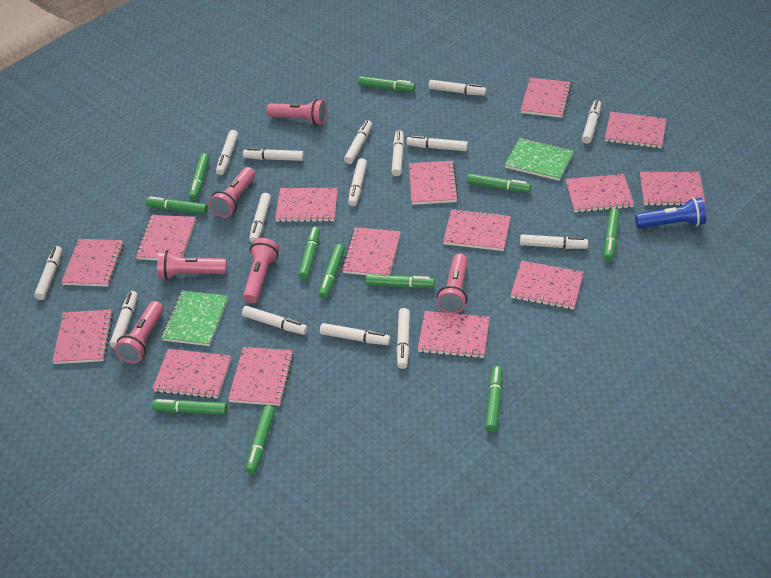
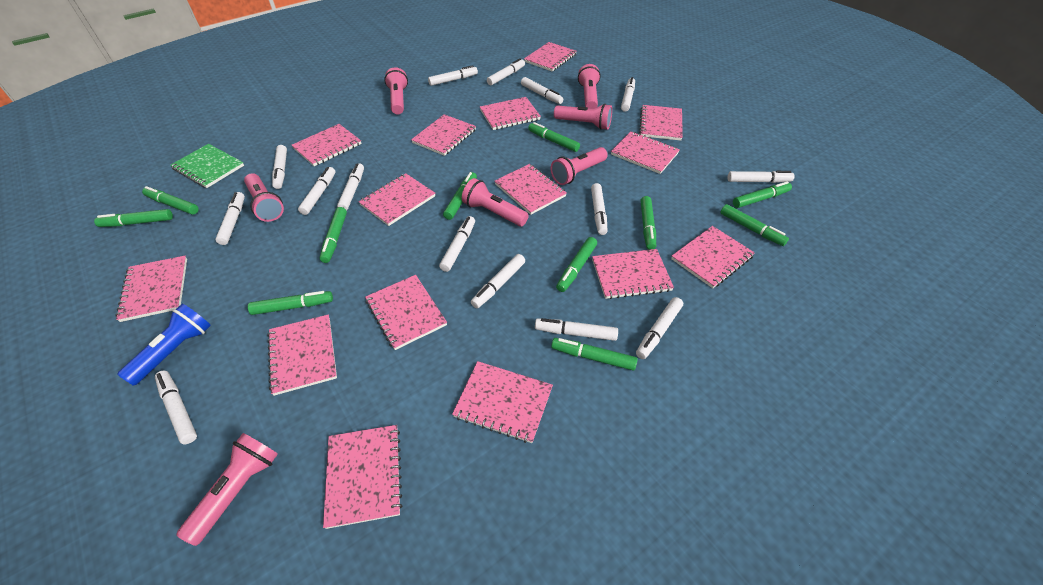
green notebook: [161,291,228,346] [505,138,574,181] = 2 -> [170,144,244,188] = 1
pink flashlight: [114,301,164,364] [157,250,227,280] [209,167,255,218] [243,238,279,303] [266,99,327,125] [437,254,468,314] = 6 -> [176,433,278,546] [244,173,284,222] [384,67,408,114] [462,178,529,226] [551,147,608,185] [554,104,612,130] [578,64,601,109] = 7

